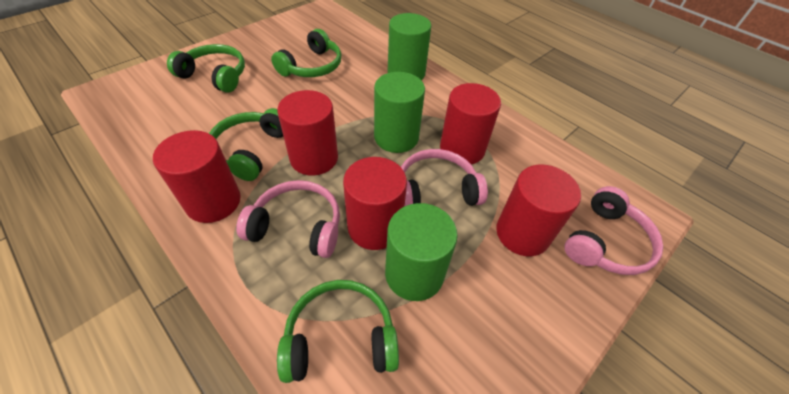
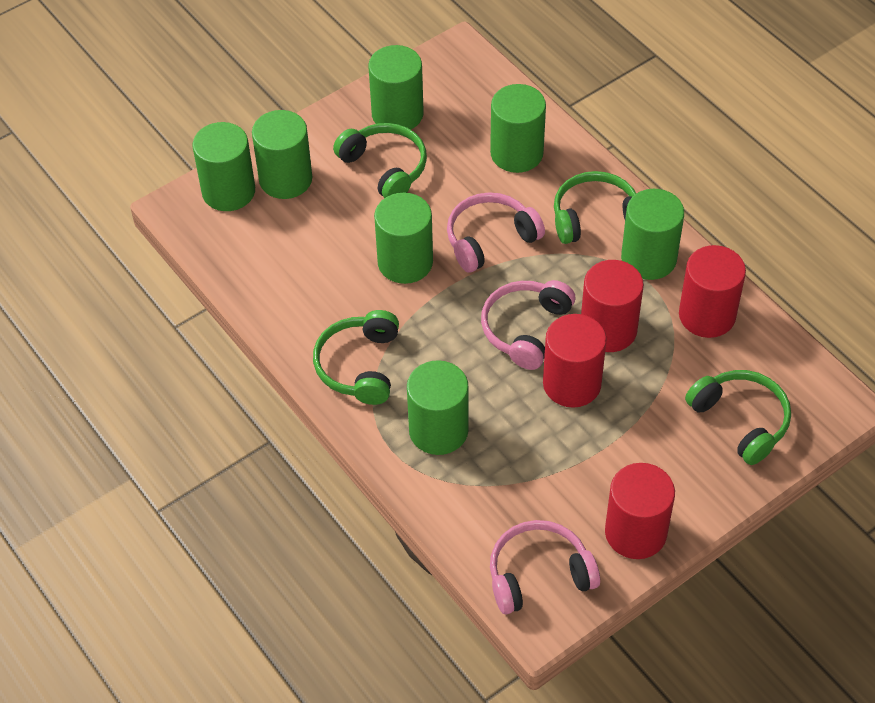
green cylinder: [374,72,425,153] [385,203,458,301] [388,13,431,80] = 3 -> [192,122,255,211] [252,110,312,199] [368,45,424,130] [374,193,433,284] [407,360,469,455] [490,84,546,173] [621,189,684,280] = 7
red cylinder: [153,130,241,223] [277,90,338,176] [343,157,407,250] [440,83,501,164] [496,165,581,256] = 5 -> [543,314,606,408] [581,260,644,352] [605,463,675,559] [679,245,746,338] = 4

